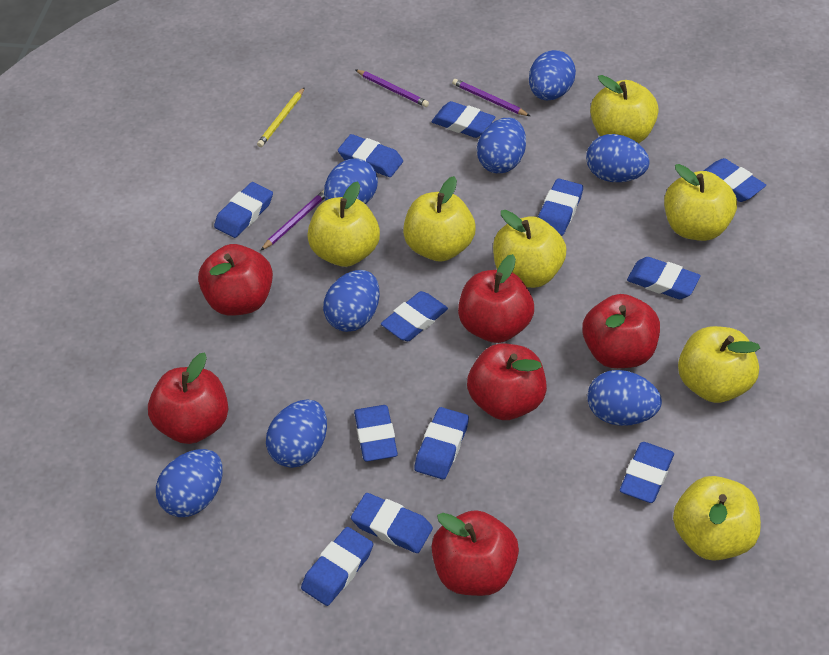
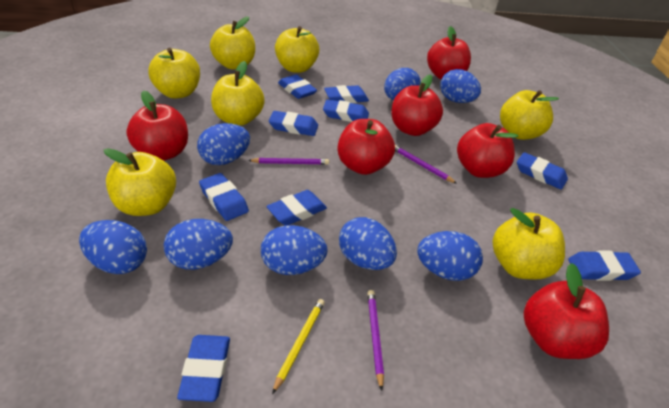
blue eraser: [214,182,273,238] [301,527,373,606] [338,134,403,177] [351,493,433,553] [354,405,398,462] [381,291,448,341] [414,407,469,479] [431,101,495,138] [538,178,583,236] [620,442,674,503] [627,257,701,299] [703,158,766,202] = 12 -> [177,335,230,402] [199,173,249,221] [266,190,327,225] [269,111,318,136] [278,75,317,99] [323,99,369,122] [324,85,369,103] [517,152,568,190] [568,250,641,281] = 9

